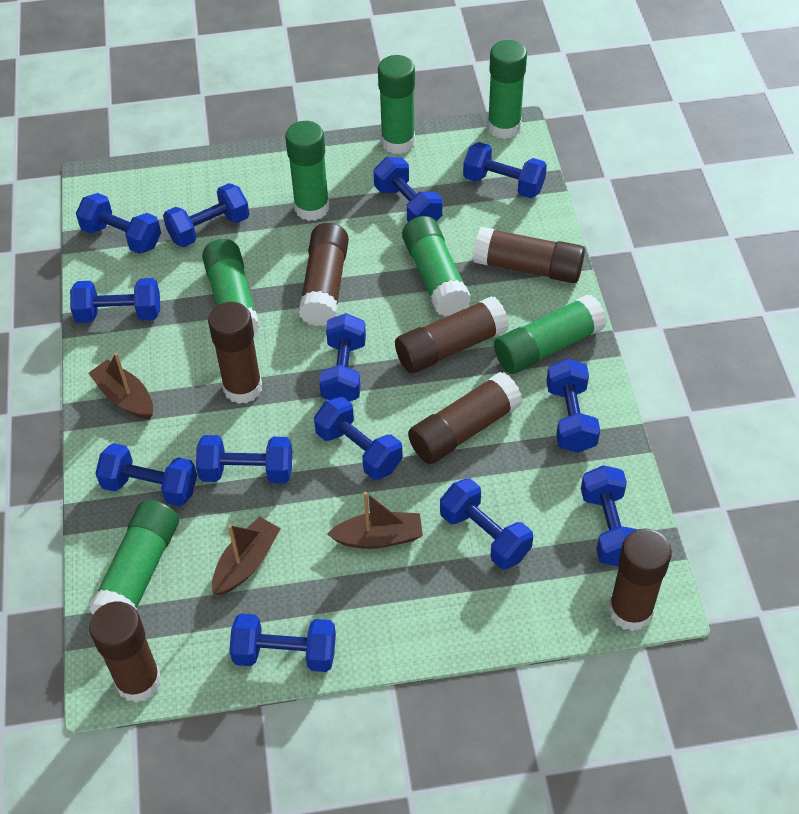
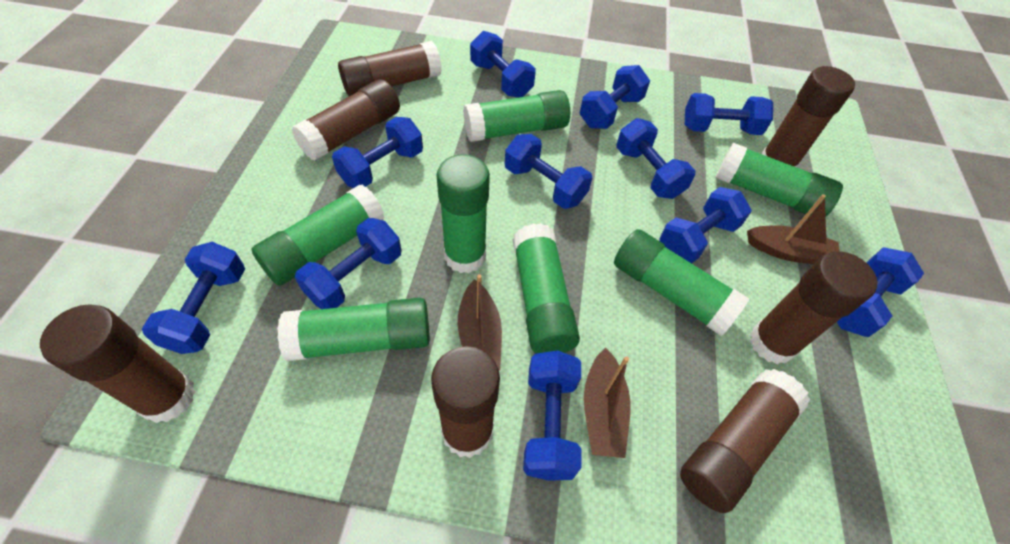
blue dumbbell: [70,278,160,323] [76,193,161,254] [95,443,197,506] [163,183,249,247] [196,435,292,484] [229,613,336,672] [314,397,403,480] [319,313,366,401] [374,157,443,222] [440,478,533,569] [463,142,547,198] [546,358,600,453] [581,465,638,566] = 13 -> [142,242,245,354] [295,218,402,309] [332,117,423,188] [470,31,536,98] [504,134,592,209] [523,351,581,481] [580,65,650,129] [616,118,695,199] [659,187,752,263] [685,93,773,135] [837,247,924,337] = 11

